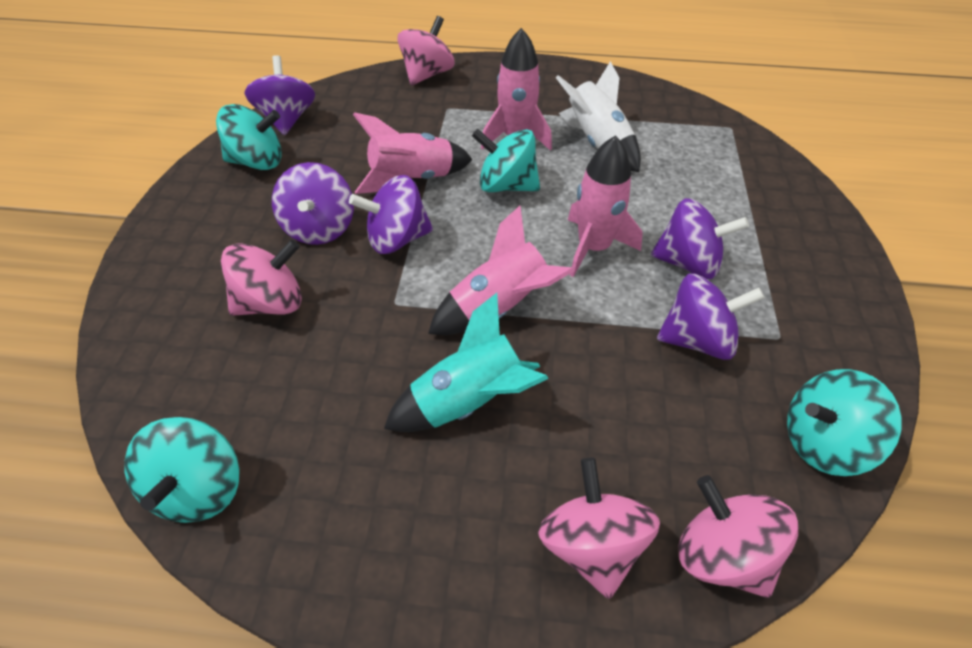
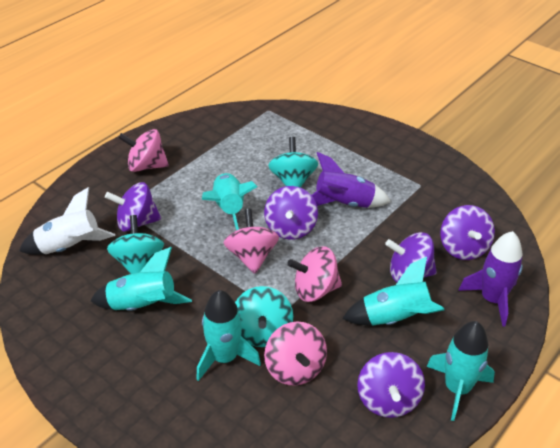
pink rocket: [353,112,473,194] [428,206,574,335] [481,28,552,150] [568,135,643,277] = 4 -> none = 0
purple rocket: none = 0 -> [312,152,391,208] [458,231,523,327] = 2
turquoise rocket: [384,293,549,432] = 1 -> [90,247,192,311] [196,290,261,381] [202,173,257,230] [342,257,444,326] [426,321,495,421] = 5
turquoise spinning top: [124,417,239,523] [216,104,282,170] [472,129,540,192] [787,369,902,476] = 4 -> [107,215,164,274] [235,286,293,347] [268,137,318,188] = 3

